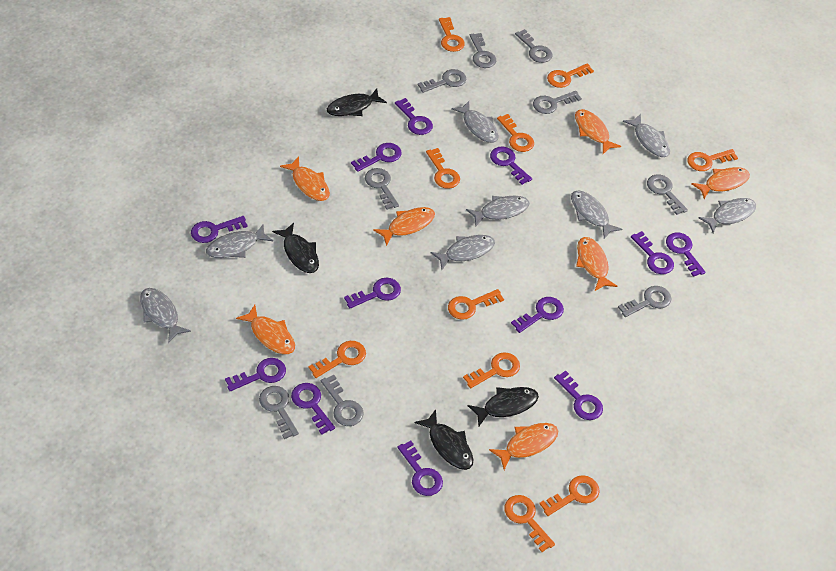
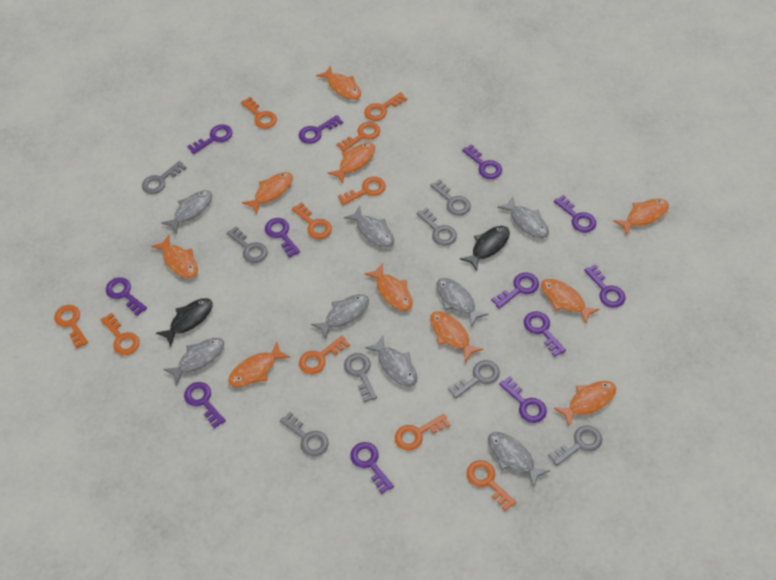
black fish: [272,223,319,273] [327,89,387,116] [414,409,474,470] [468,387,539,426] = 4 -> [156,298,213,347] [460,226,510,271] = 2
grey key: [259,386,299,439] [321,375,364,426] [365,168,399,210] [418,69,466,93] [470,33,496,68] [515,29,552,63] [533,91,582,114] [618,286,671,317] [647,174,688,215] = 9 -> [142,161,187,194] [226,226,268,263] [280,412,329,456] [344,353,377,402] [417,207,457,246] [430,179,471,216] [448,360,500,399] [548,425,602,466] = 8
orange fish: [236,305,295,354] [280,156,330,201] [373,207,435,246] [489,423,558,470] [575,109,621,154] [576,237,618,291] [691,167,750,199] = 7 -> [151,235,198,278] [228,342,290,387] [242,172,293,214] [316,65,361,99] [327,143,375,184] [364,263,413,311] [430,311,483,363] [541,279,600,324] [554,381,616,426] [613,198,669,235] = 10

